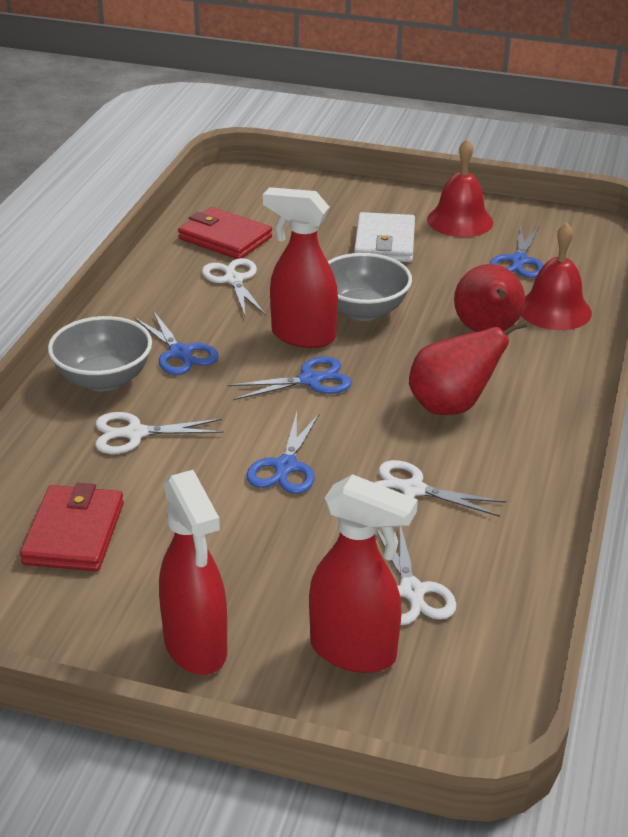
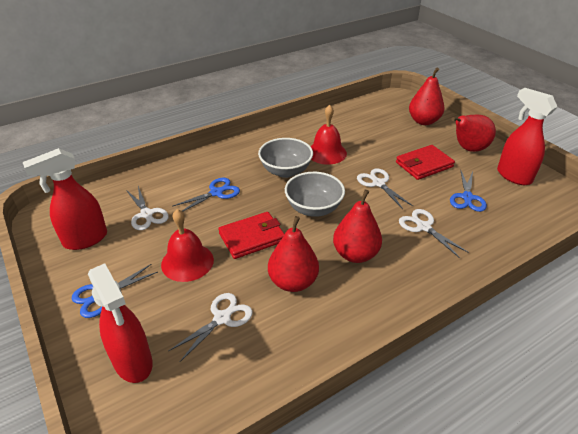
blue scissors: [134,311,219,375] [227,356,352,400] [246,412,320,494] [490,225,544,278] = 4 -> [72,264,158,318] [173,178,240,212] [450,169,487,212] = 3
red pear: [409,320,527,415] [454,264,525,332] = 2 -> [268,216,319,292] [333,189,382,263] [409,68,445,125] [452,115,496,152] = 4
white wallet: [354,212,415,262] = 1 -> none = 0

